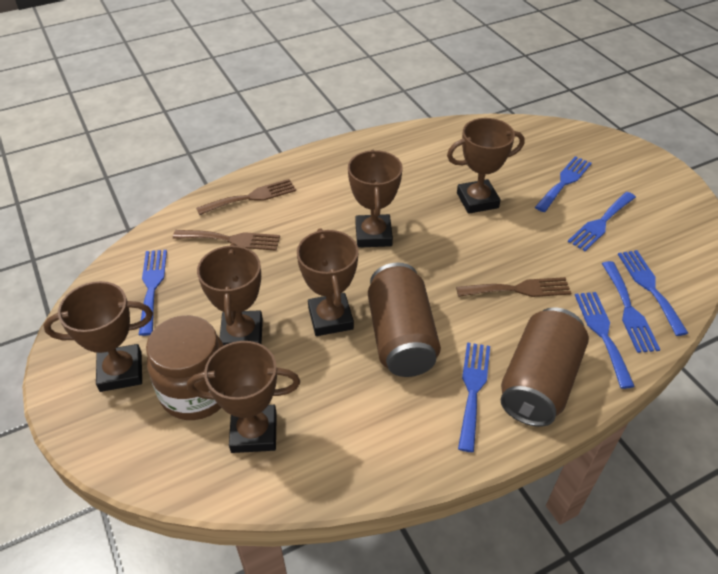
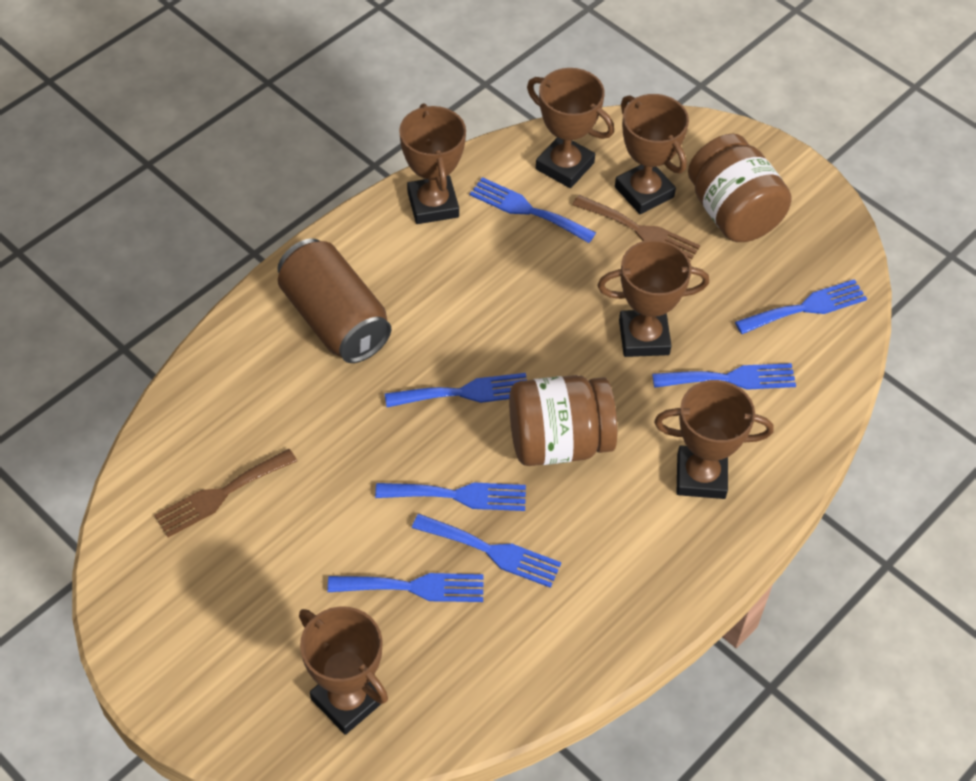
brown can: [368,262,441,377] [500,307,589,427] = 2 -> [277,238,391,363] = 1
brown fork: [173,230,280,251] [196,179,296,215] [456,277,571,297] = 3 -> [154,449,297,537] [572,195,700,261] = 2
brown jar: [146,315,224,420] = 1 -> [509,375,617,466] [688,134,792,242] = 2

